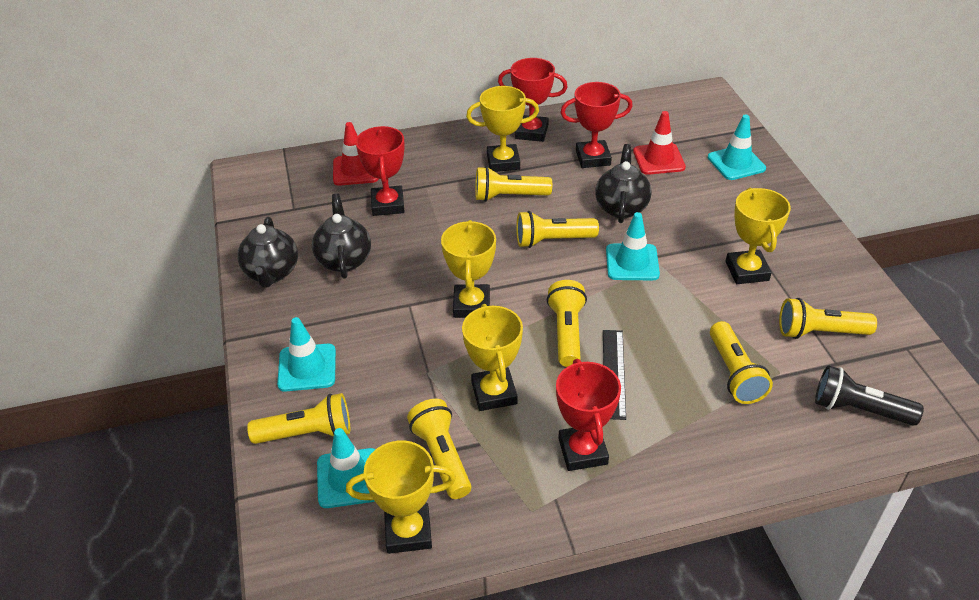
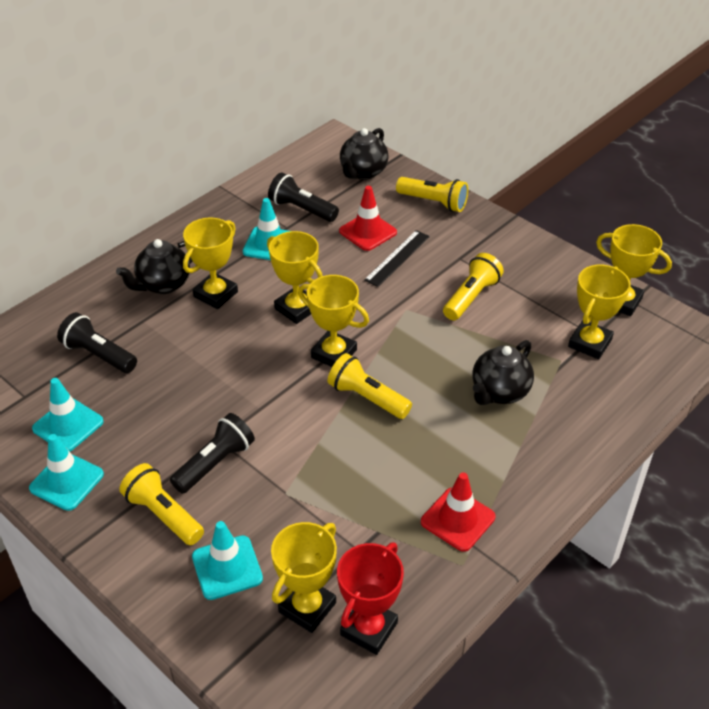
black flashlight: [815,365,924,426] = 1 -> [57,312,137,373] [170,413,255,494] [268,172,339,222] = 3
red trophy: [355,126,405,216] [498,58,568,142] [556,359,621,471] [560,82,633,168] = 4 -> [337,542,404,655] = 1
yellow flashlight: [247,393,350,444] [407,399,471,499] [475,166,552,202] [516,211,599,248] [547,280,587,367] [710,321,773,404] [779,298,877,339] = 7 -> [119,463,204,545] [328,353,412,419] [396,177,468,212] [443,253,504,320] = 4
yellow trophy: [346,440,456,554] [441,220,496,318] [462,304,523,411] [466,86,539,172] [726,188,791,284] = 5 -> [183,218,238,309] [267,231,323,324] [271,522,337,633] [298,275,369,367] [568,265,631,359] [596,224,672,316] = 6

